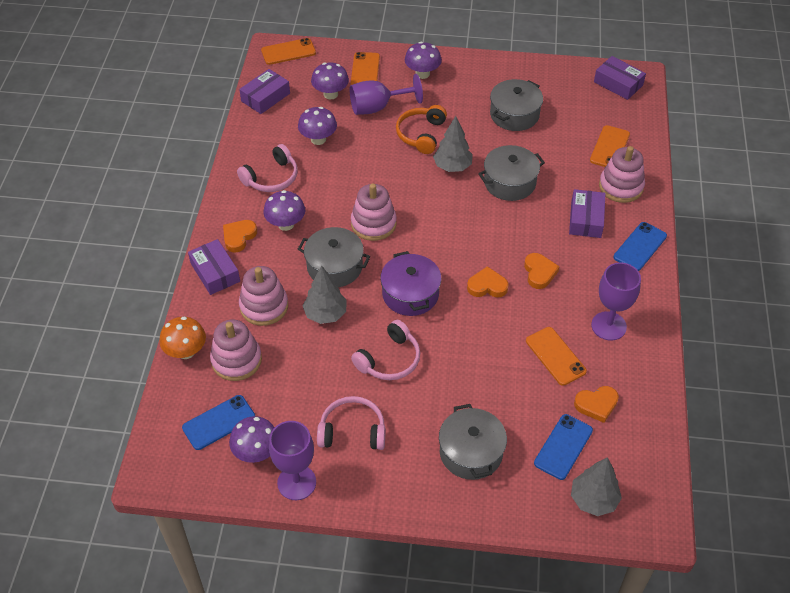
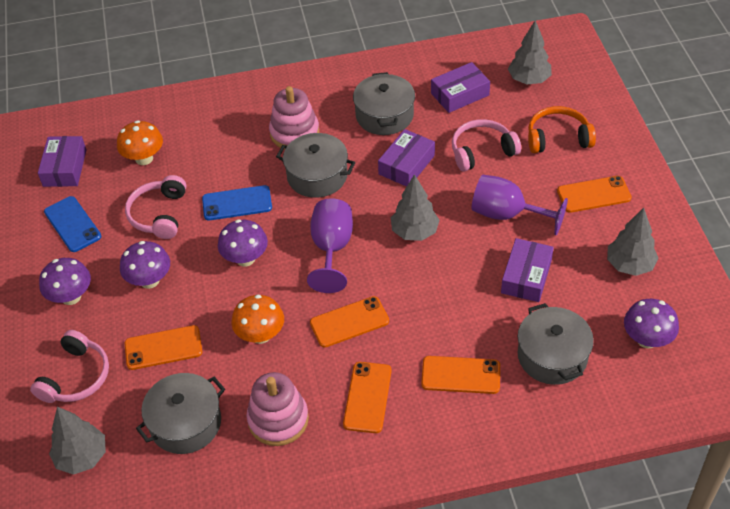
blue phone: [182,395,255,450] [534,414,593,480] [614,222,667,271] = 3 -> [44,196,101,252] [202,185,272,220] = 2
grey tree: [303,266,347,324] [433,116,473,172] [571,457,622,516] = 3 -> [49,407,106,475] [391,174,440,241] [508,20,552,84] [607,208,659,276] = 4
orange heart: [223,220,257,252] [467,266,509,297] [524,253,560,289] [574,386,619,423] = 4 -> none = 0
orange mushroom: [159,316,206,359] = 1 -> [117,120,163,165] [231,294,284,344] = 2
orange phone: [261,38,316,65] [351,52,380,85] [526,327,587,386] [590,125,630,167] = 4 -> [125,325,202,370] [310,296,389,347] [343,362,392,433] [421,356,500,394] [557,176,632,213] = 5
pink stacking toy: [210,320,262,381] [239,266,288,326] [351,183,397,241] [599,146,645,203] = 4 -> [246,372,309,446] [269,86,319,149] = 2
purple goblet: [269,421,316,500] [350,74,423,115] [591,262,641,341] = 3 -> [307,198,353,293] [472,175,568,236] = 2
purple mushroom: [229,416,275,463] [263,190,305,231] [298,107,337,145] [311,62,349,100] [405,42,442,79] = 5 -> [39,258,91,305] [120,241,170,289] [218,219,268,267] [624,299,679,348] = 4
purple pot: [380,251,441,316] = 1 -> none = 0

